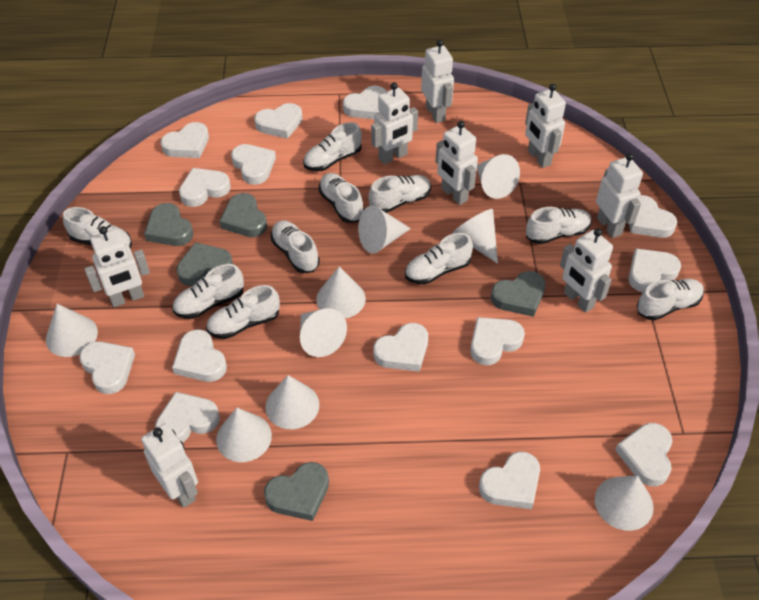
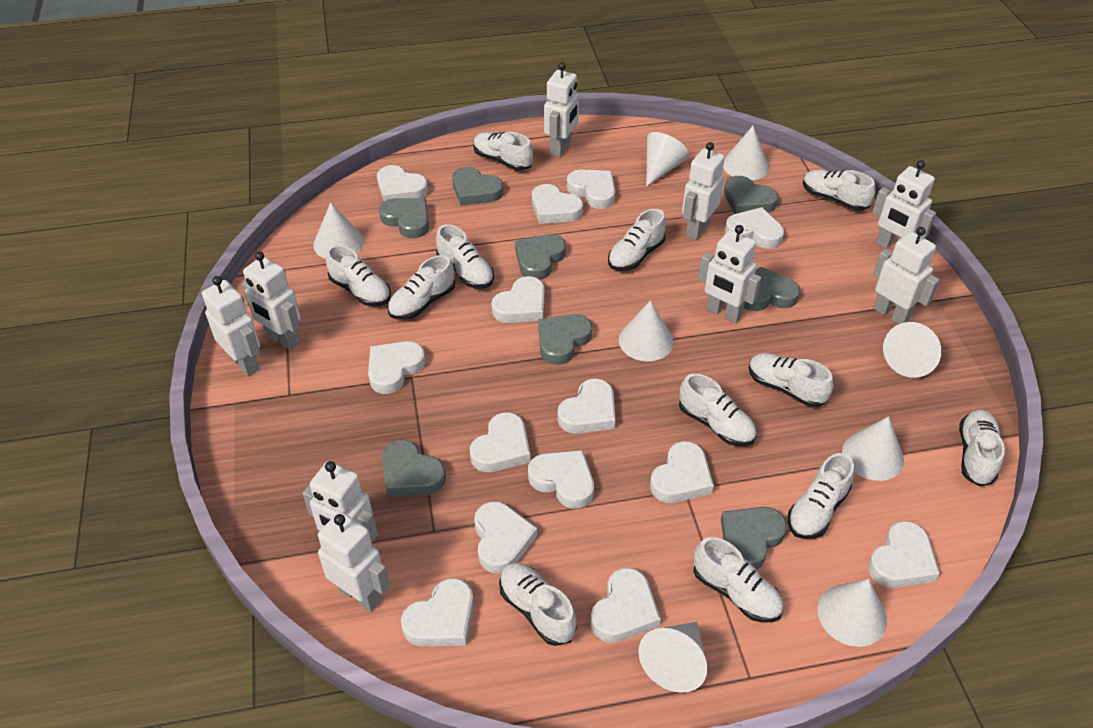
grey heart: [144,203,193,246] [177,242,233,286] [219,193,267,237] [264,462,329,521] [491,271,546,317] = 5 -> [379,198,429,238] [382,440,446,497] [452,167,503,206] [515,234,566,280] [538,314,592,365] [721,507,787,570] [724,176,778,214] [744,267,800,311] = 8
white cone: [46,304,98,357] [216,408,272,462] [265,375,319,429] [300,308,347,357] [316,266,366,318] [358,206,411,254] [452,209,498,264] [477,154,520,199] [595,475,654,531] = 9 -> [313,202,364,259] [619,300,674,361] [638,622,707,693] [646,132,689,187] [723,126,769,180] [818,579,887,647] [842,416,904,481] [883,322,941,378] = 8
white robot: [84,226,150,307] [141,423,198,508] [371,82,418,165] [421,40,454,123] [435,121,478,205] [525,84,566,168] [560,228,613,313] [596,153,643,238] = 8 -> [202,276,260,376] [242,252,301,350] [302,461,378,546] [318,512,390,612] [544,62,579,157] [682,142,725,240] [698,225,761,323] [872,160,936,248] [873,227,940,324] = 9
white shoe: [63,207,132,249] [173,264,244,319] [206,285,280,339] [271,220,320,273] [303,122,362,171] [318,173,364,223] [368,175,431,213] [405,233,473,285] [526,207,592,244] [637,279,704,321] = 10 -> [326,245,391,306] [388,255,455,320] [436,224,494,289] [474,132,533,171] [499,563,577,646] [608,209,666,271] [679,373,757,446] [693,537,784,623] [748,353,834,407] [787,453,854,539] [803,170,876,211] [959,410,1005,486] = 12

